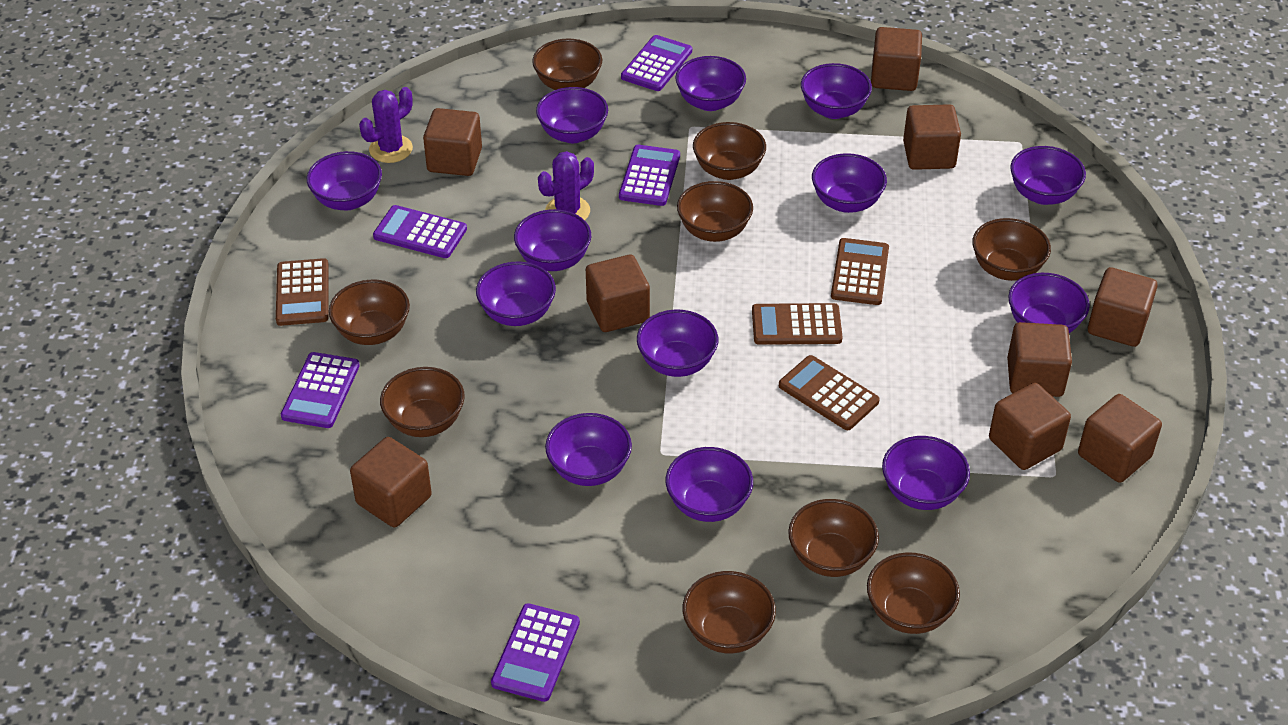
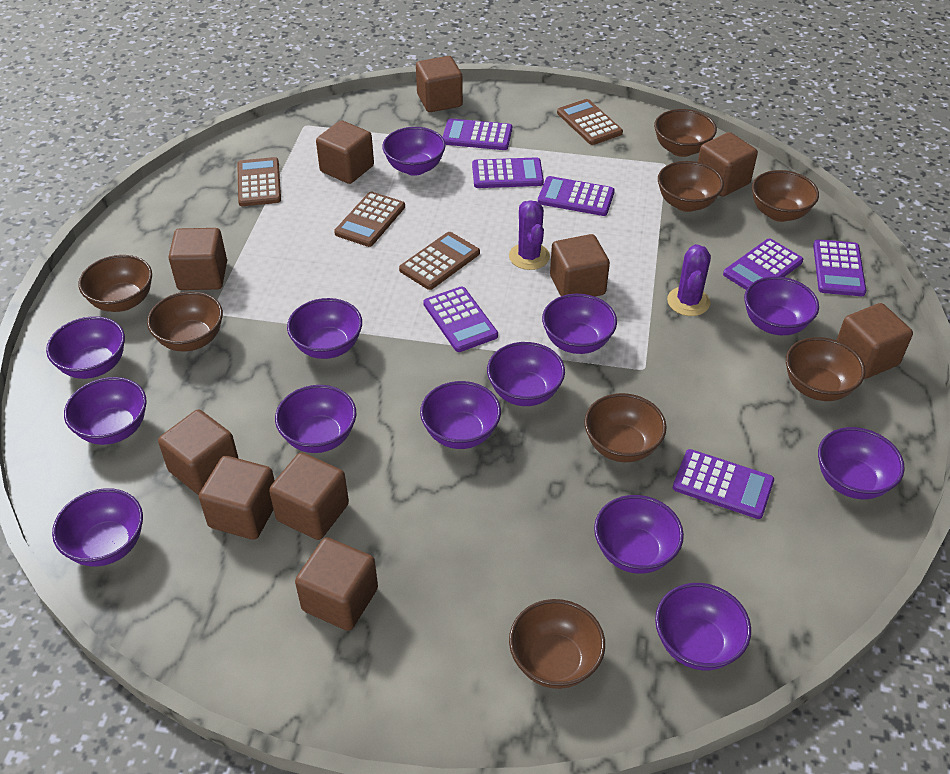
brown bowl: [329,280,410,345] [380,367,465,437] [532,39,602,90] [677,181,753,242] [683,571,776,653] [693,122,766,180] [788,499,879,577] [867,552,960,634] [972,218,1051,281] = 9 -> [78,255,152,312] [147,291,223,352] [509,599,605,689] [584,393,666,462] [654,109,717,157] [658,161,724,212] [752,170,819,222] [786,337,865,401] = 8
brown cube: [350,437,432,527] [423,108,482,176] [586,255,650,332] [871,27,922,91] [903,104,961,170] [989,383,1071,470] [1007,322,1072,397] [1078,394,1162,483] [1088,267,1158,347] = 9 -> [158,410,239,495] [169,228,227,290] [199,456,275,540] [269,452,349,540] [295,537,378,631] [316,120,374,184] [416,56,463,112] [550,234,610,297] [698,132,758,197] [837,303,913,379] = 10
purple calculator: [281,352,360,428] [373,205,467,258] [491,603,580,702] [619,145,680,206] [621,35,692,91] = 5 -> [423,286,498,352] [443,118,512,150] [472,157,544,188] [538,176,615,216] [673,449,774,519] [723,239,803,290] [813,239,866,296] = 7

